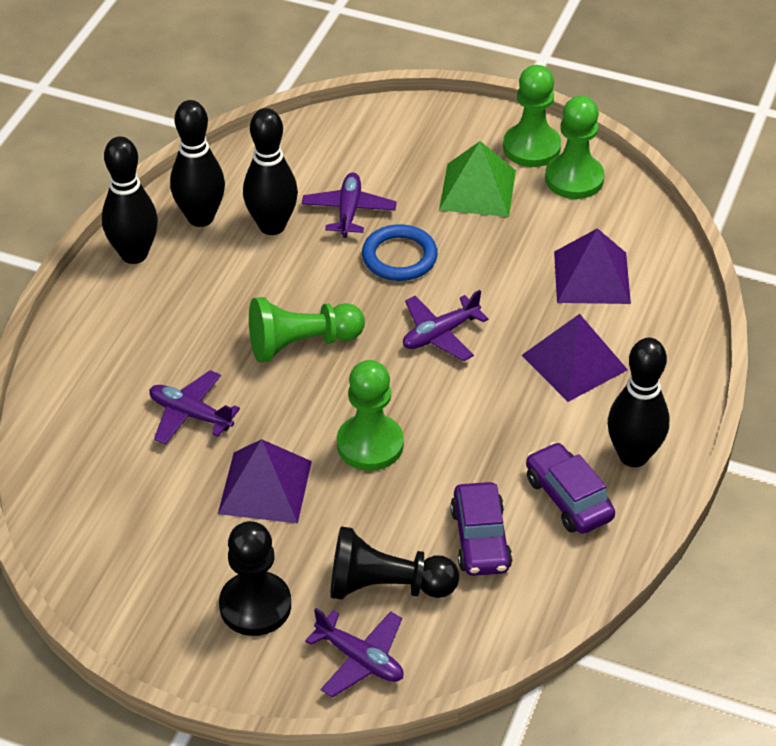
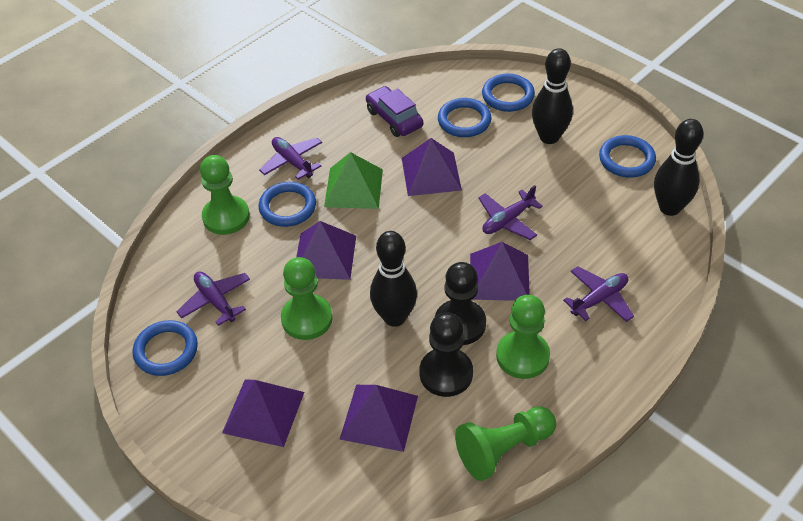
black bowling pin: [102,136,158,264] [170,100,225,227] [243,108,298,235] [608,338,669,467] = 4 -> [370,231,417,327] [532,48,573,144] [654,119,703,216] = 3
blue ring: [362,224,438,281] = 1 -> [133,320,198,376] [259,182,316,227] [438,98,492,137] [482,74,535,112] [599,135,656,178] = 5
purple car: [450,482,512,576] [526,442,615,534] = 2 -> [366,86,423,137] = 1
purple pyramid: [218,439,312,523] [521,314,628,402] [554,228,631,304] = 3 -> [222,379,304,447] [296,221,356,280] [340,385,418,452] [402,138,462,196] [470,242,530,301] = 5

